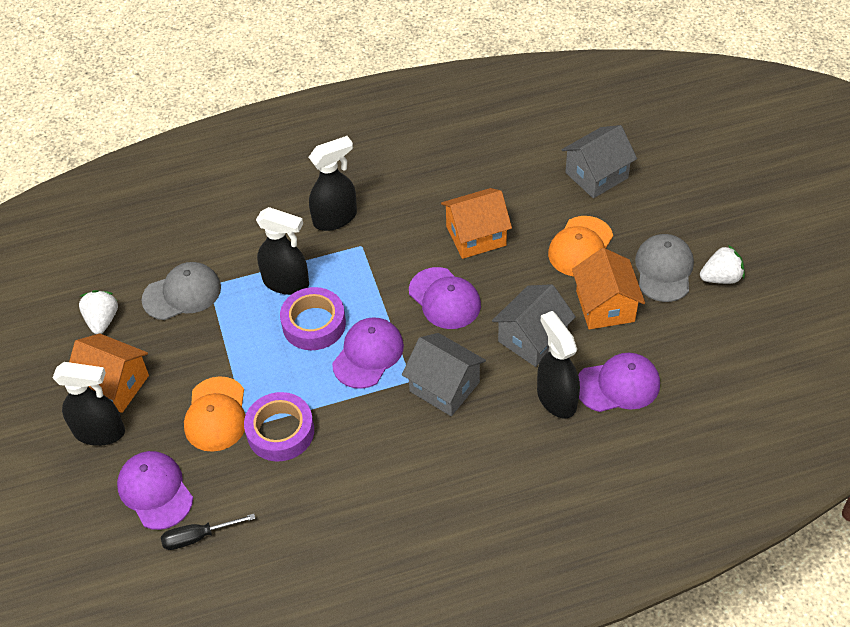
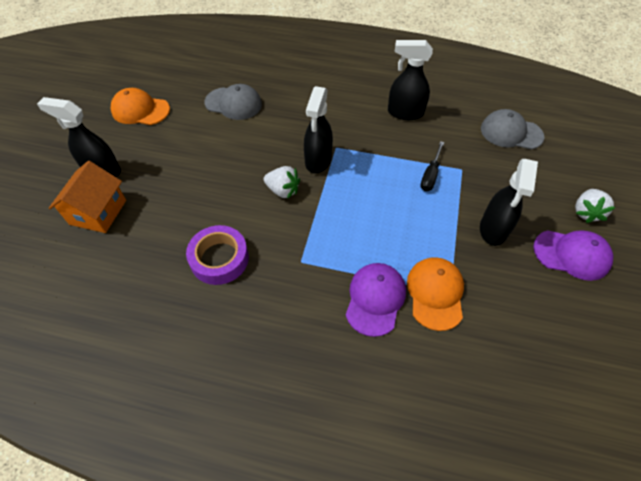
grey house: [402,333,486,416] [492,284,576,367] [562,125,637,198] = 3 -> none = 0
orange house: [69,333,149,413] [441,188,512,259] [572,248,645,330] = 3 -> [49,161,126,233] = 1
purple cap: [117,451,193,530] [332,317,404,389] [409,267,481,329] [578,353,660,412] = 4 -> [346,263,406,337] [533,230,613,281] = 2
purple tape: [244,392,314,462] [280,287,346,350] = 2 -> [186,225,249,285] = 1

